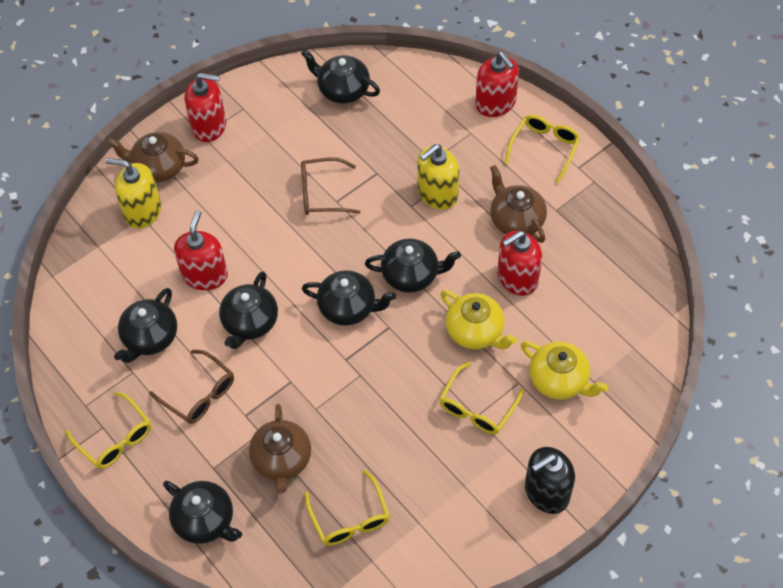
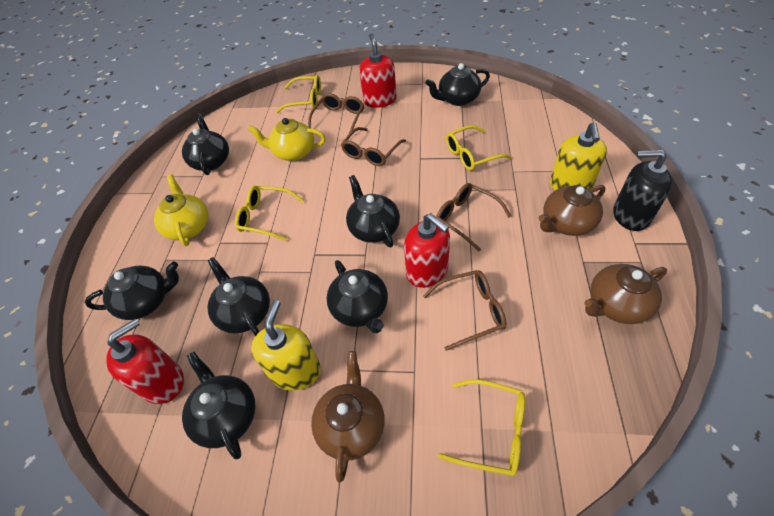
black teapot: [114,288,177,363] [163,481,242,544] [219,271,278,349] [301,49,380,104] [302,270,396,326] [365,239,461,293] = 6 -> [85,261,179,320] [182,113,229,175] [182,352,255,459] [207,257,270,336] [326,260,388,333] [346,175,400,247] [425,63,490,106] = 7
brown glasses: [149,350,234,424] [301,158,360,215] = 2 -> [308,93,364,139] [341,127,406,166] [423,270,506,351] [436,183,512,251] = 4
red soap dispenser: [174,210,228,290] [184,73,226,142] [475,51,519,117] [497,231,542,296] = 4 -> [106,319,184,404] [359,33,396,108] [404,213,450,288] = 3

